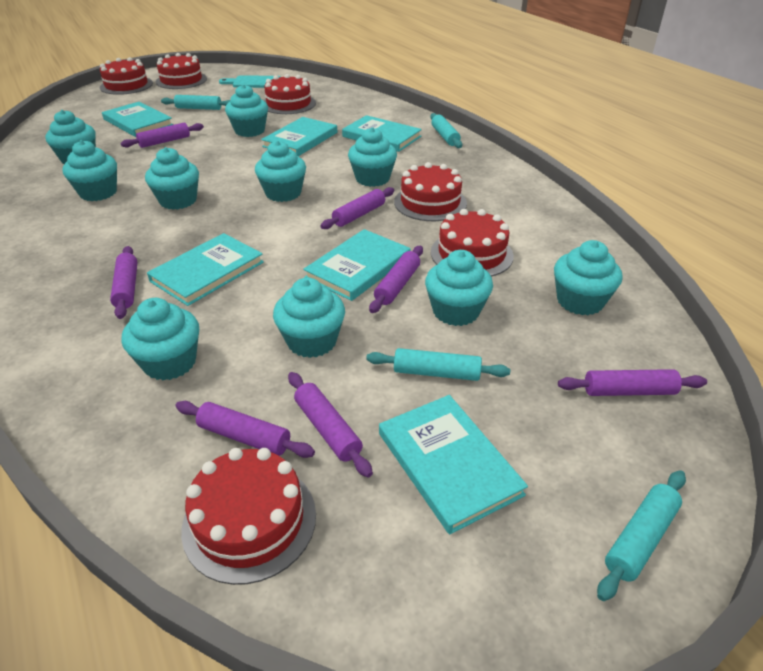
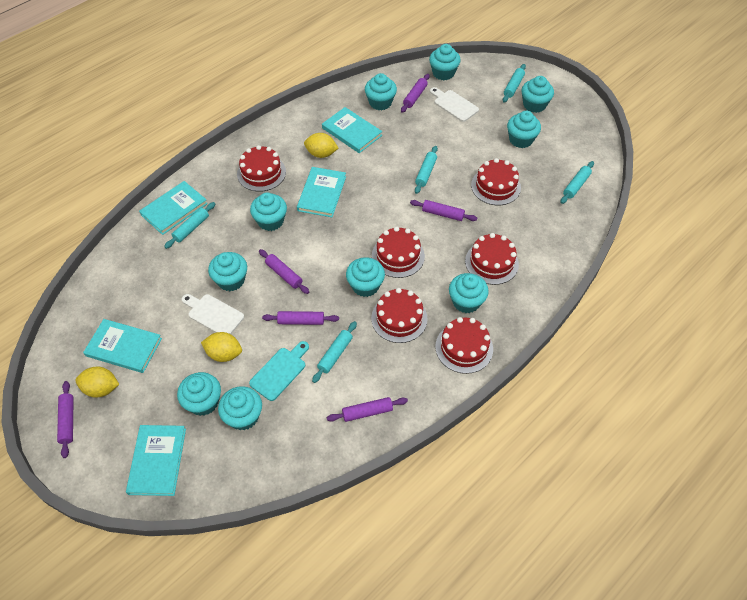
purple rolling pin: [110,246,137,319] [121,123,204,148] [176,401,315,458] [288,372,373,477] [321,187,394,229] [369,246,423,313] [558,369,707,396] = 7 -> [57,381,74,458] [259,249,309,294] [262,311,339,325] [327,397,408,422] [401,74,430,113] [410,200,477,221] = 6
turquoise book: [102,102,173,137] [147,233,264,306] [261,117,337,156] [303,229,410,301] [342,115,422,152] [379,395,528,534] = 6 -> [83,319,162,373] [126,425,186,496] [139,181,208,235] [297,167,346,217] [322,107,382,153] = 5
turquoise rolling pin: [161,95,230,110] [366,348,510,381] [430,113,462,148] [597,470,686,601] = 4 -> [164,202,215,249] [312,321,357,383] [415,146,438,194] [503,64,526,103] [561,161,594,204] = 5
white cutting board: none = 0 -> [181,294,244,334] [430,87,479,122] = 2
yellow lemon: none = 0 -> [75,366,119,398] [201,332,242,362] [304,133,338,158] = 3

